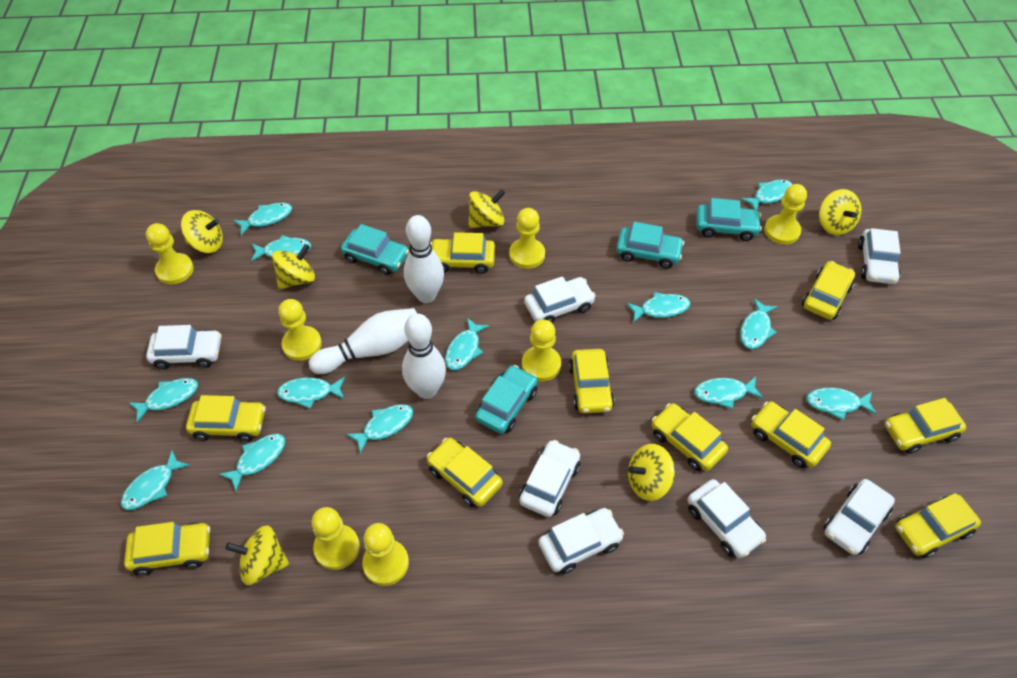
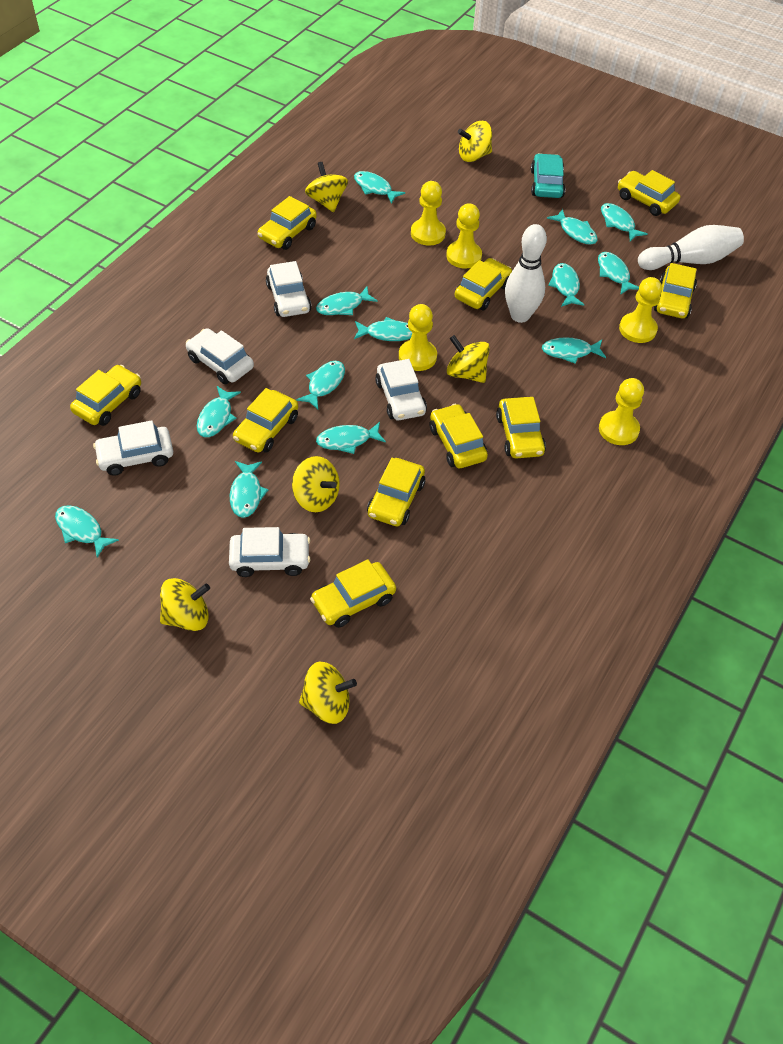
turquoise car: [341,224,409,275] [475,365,538,434] [616,222,684,269] [696,198,762,241] = 4 -> [531,153,565,198] = 1
white bowling pin: [309,308,417,374] [402,313,446,399] [404,215,444,303] = 3 -> [505,224,547,323] [638,225,744,270] = 2
white car: [146,325,222,369] [519,440,580,517] [524,276,596,323] [538,508,624,574] [688,479,766,558] [824,479,895,555] [858,228,901,284] = 7 -> [93,420,173,476] [186,328,254,384] [229,527,311,577] [266,261,312,317] [375,359,427,420] = 5
yellow pawn: [146,223,194,284] [278,299,322,361] [311,507,360,570] [362,523,409,586] [509,208,545,269] [522,320,561,381] [764,184,807,244] = 7 -> [399,304,437,371] [411,181,446,246] [446,203,482,268] [599,378,644,445] [619,277,662,343] = 5

